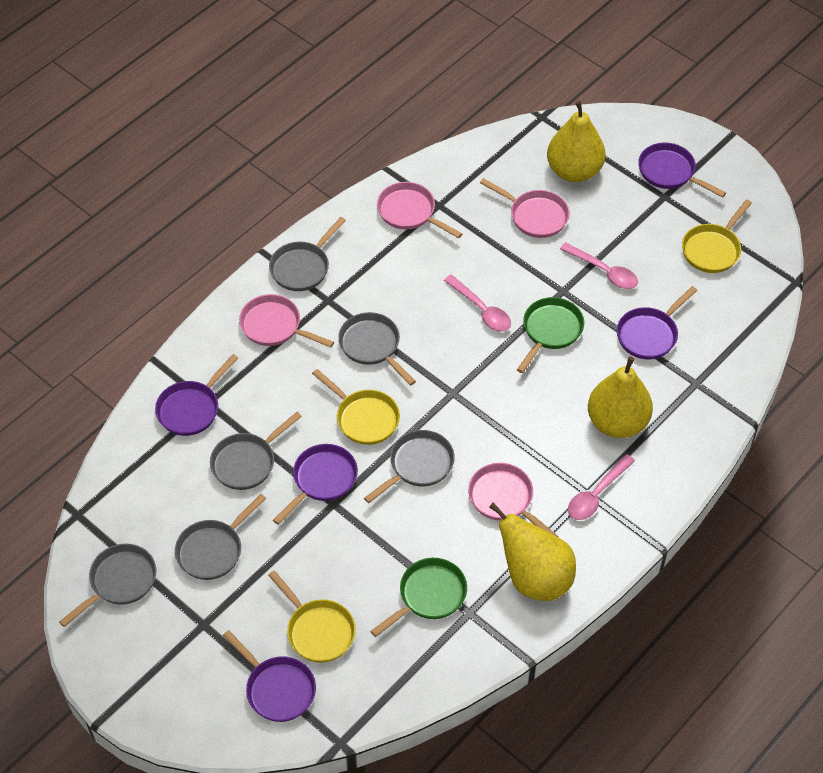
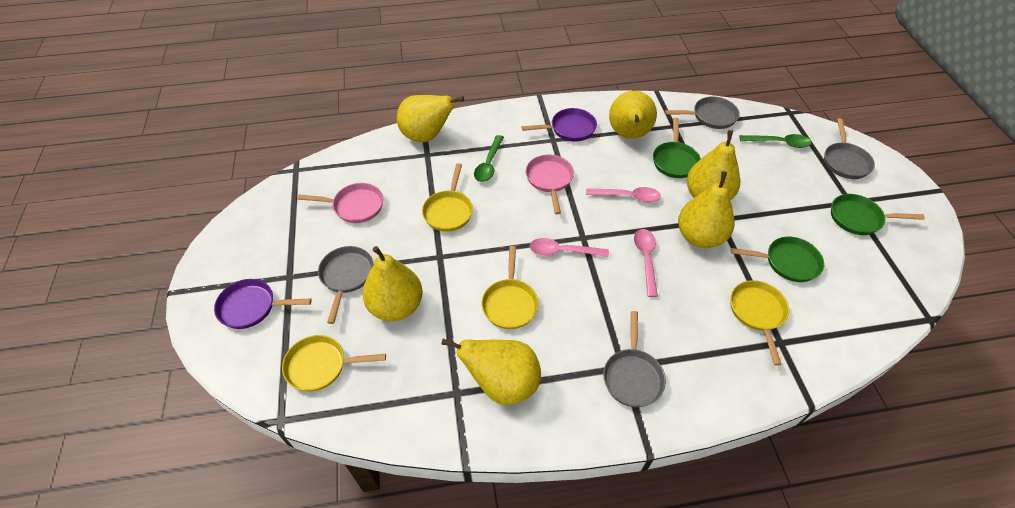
green pan: [370,558,467,637] [517,297,584,373] = 2 -> [653,118,701,178] [731,237,824,282] [831,194,925,235] = 3
green spoon: none = 0 -> [474,135,504,182] [740,134,811,148] = 2
grey pan: [59,544,156,627] [175,494,266,580] [210,412,302,490] [269,217,346,291] [338,312,416,386] [364,430,455,503] = 6 -> [318,246,373,324] [603,311,666,407] [665,97,740,129] [824,118,875,179] = 4
pink pan: [239,294,334,348] [377,182,462,238] [468,463,559,537] [480,178,570,238] = 4 -> [297,183,383,223] [526,154,574,214] = 2
purple pan: [155,354,238,436] [223,630,316,722] [273,444,358,525] [617,286,697,359] [638,142,726,198] = 5 -> [214,279,312,329] [522,108,597,142] = 2
yellow pan: [268,570,356,663] [312,369,400,445] [682,199,752,273] = 3 -> [282,335,386,392] [422,163,473,232] [481,246,539,329] [730,280,789,366] = 4
yellow pear: [489,503,576,601] [547,101,606,182] [588,356,653,438] = 3 -> [362,246,423,321] [397,95,464,142] [441,339,541,405] [609,91,657,139] [678,171,734,248] [687,130,740,200] = 6

